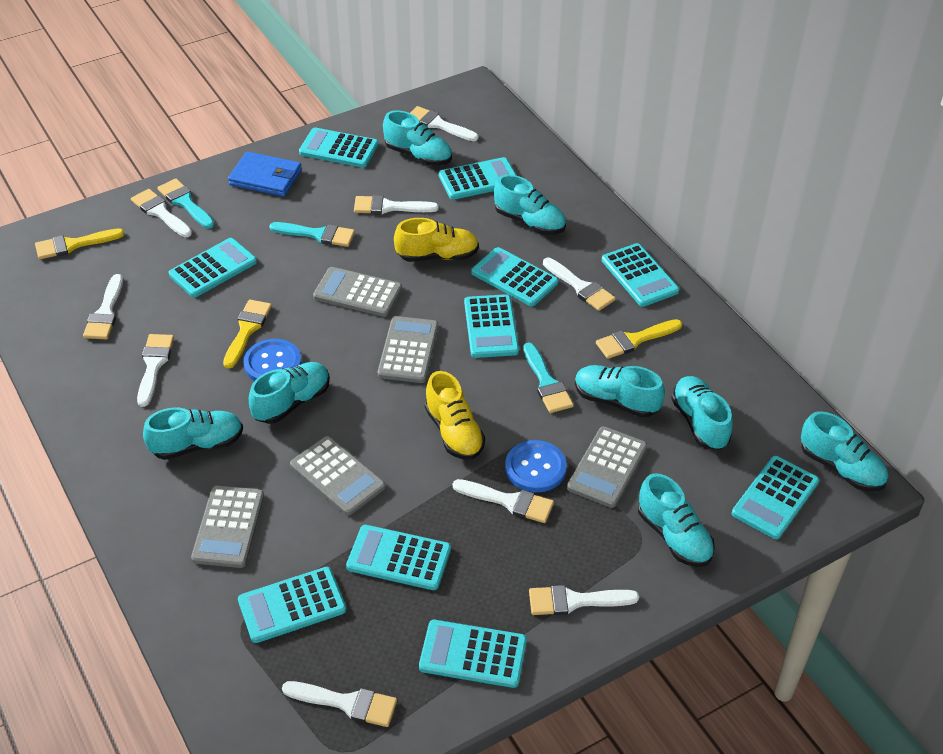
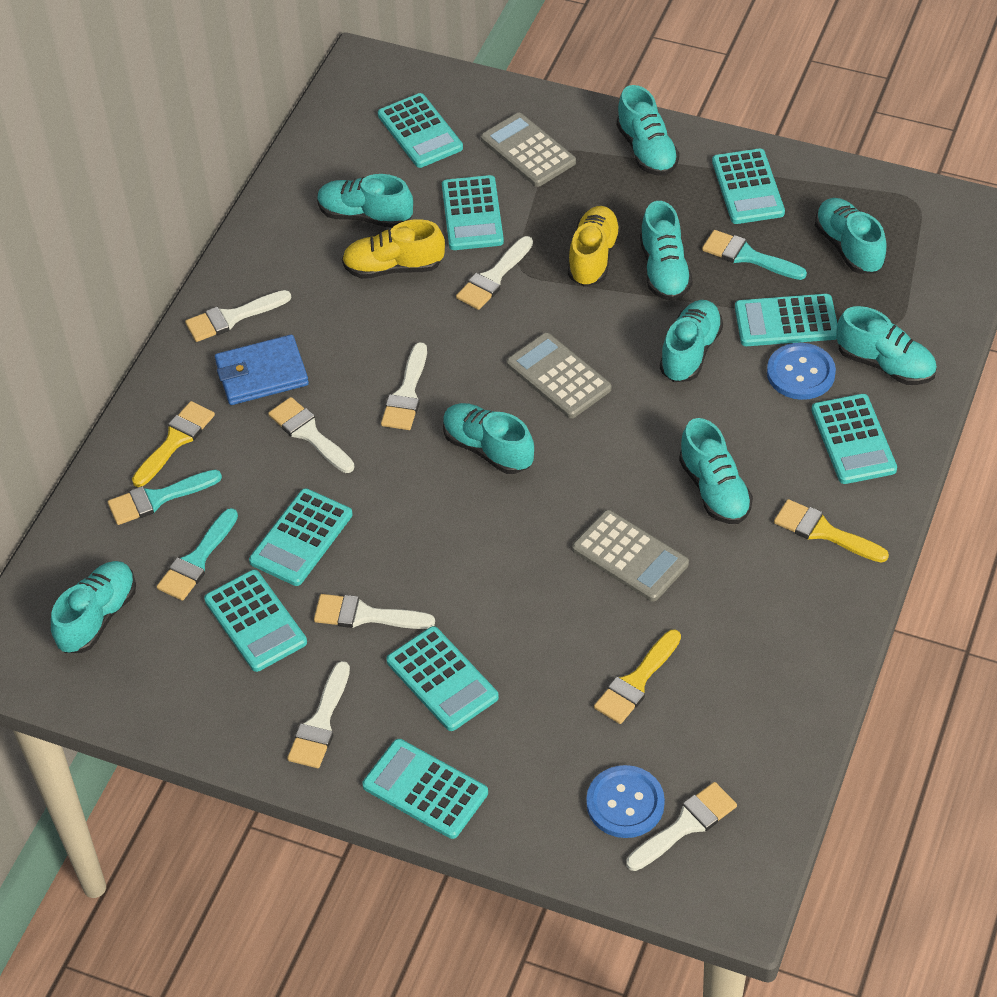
grey calculator: [191,485,264,568] [290,436,386,516] [313,267,402,317] [378,316,438,383] [567,426,647,508] = 5 -> [481,113,576,187] [506,332,612,418] [572,510,689,602] = 3
turquoise calculator: [169,238,257,298] [238,567,346,643] [299,128,379,168] [346,525,451,590] [419,620,527,688] [439,157,517,200] [464,294,519,358] [471,247,558,306] [601,243,679,307] [732,456,819,539] = 10 -> [204,570,307,672] [249,488,353,586] [362,739,488,839] [378,93,463,168] [386,626,499,731] [442,175,504,250] [712,148,785,224] [735,294,837,346] [811,394,897,484] = 9
turquoise shoe: [143,408,243,460] [249,362,330,424] [383,110,452,166] [494,175,566,235] [575,365,665,418] [638,473,715,567] [671,376,733,450] [801,411,888,491] = 8 -> [51,561,136,653] [317,174,413,228] [443,403,534,474] [617,85,680,176] [640,201,693,301] [660,300,723,382] [679,418,753,524] [815,198,887,274] [837,306,937,385] = 9
white brush: [83,274,123,340] [131,189,192,237] [137,334,174,407] [282,681,397,727] [354,195,439,215] [410,106,478,141] [452,479,554,523] [529,585,639,615] [543,258,616,311] = 9 -> [185,290,291,342] [268,397,355,473] [287,661,350,768] [314,594,435,629] [381,342,427,430] [456,236,533,310] [627,782,737,871] = 7

